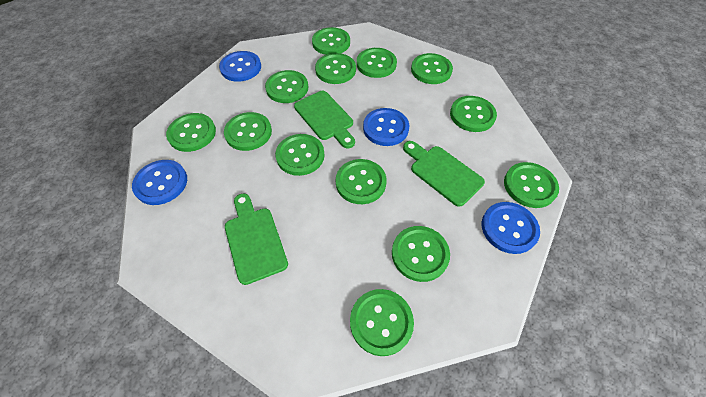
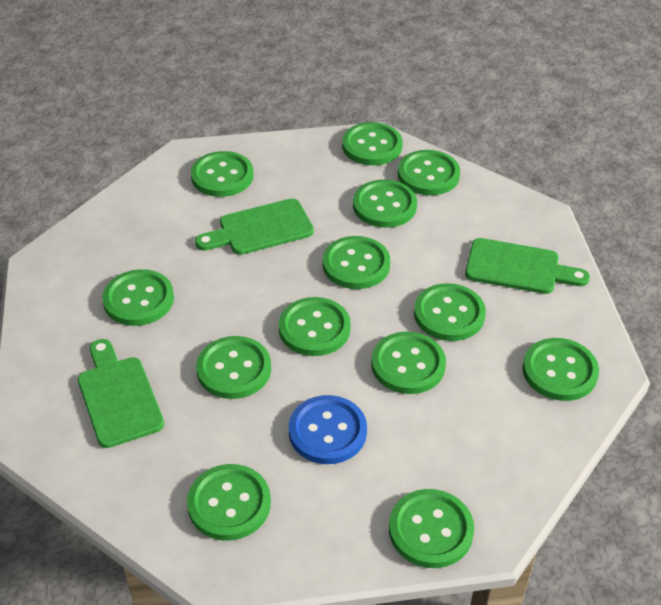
blue button: [132,160,187,205] [219,51,261,82] [363,108,409,146] [482,202,540,254] = 4 -> [289,395,367,464] = 1

